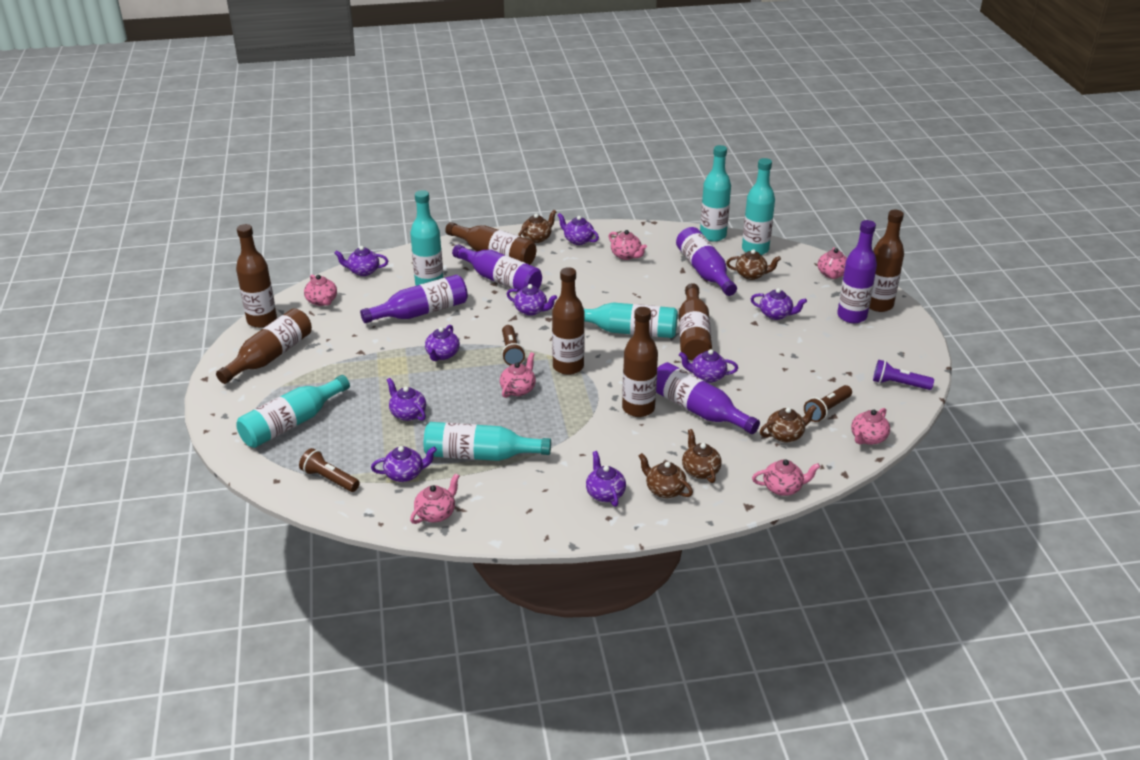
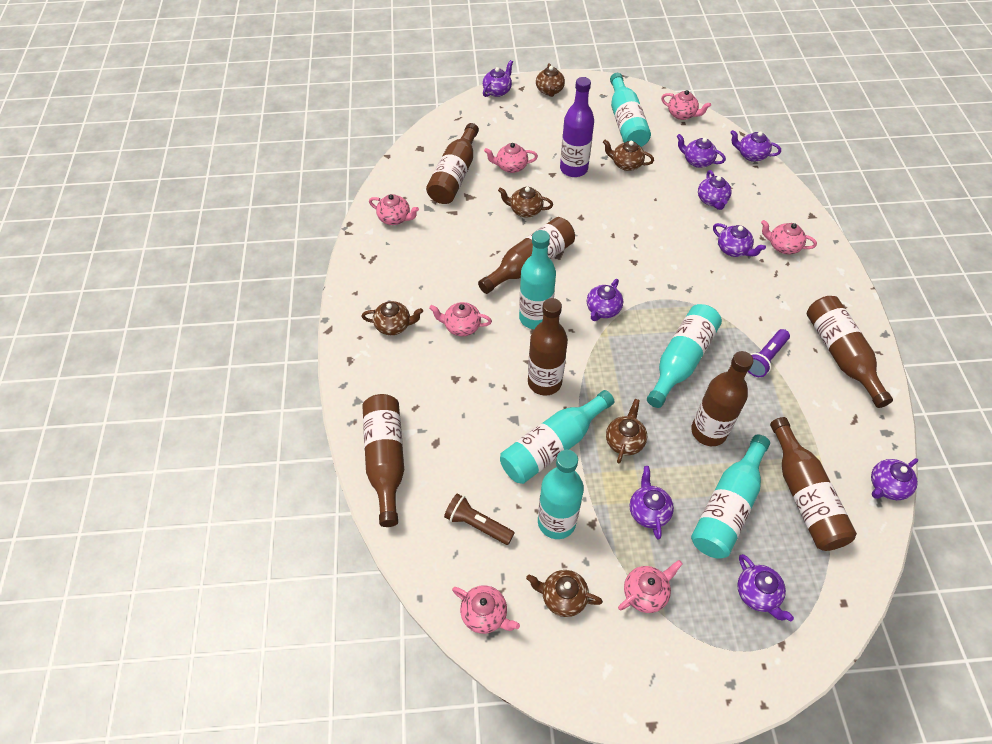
brown flashlight: [299,448,360,492] [502,325,525,366] [804,385,852,422] = 3 -> [444,494,515,545] = 1
brown teapot: [518,210,556,243] [639,453,693,498] [682,429,722,483] [726,249,781,280] [760,405,817,442] = 5 -> [361,301,423,335] [498,187,553,218] [526,570,603,617] [536,63,565,97] [603,140,654,171] [606,399,647,463] = 6
purple bottle: [360,275,468,323] [452,244,542,292] [656,362,760,434] [676,227,737,296] [837,220,877,323] = 5 -> [560,77,594,177] = 1

